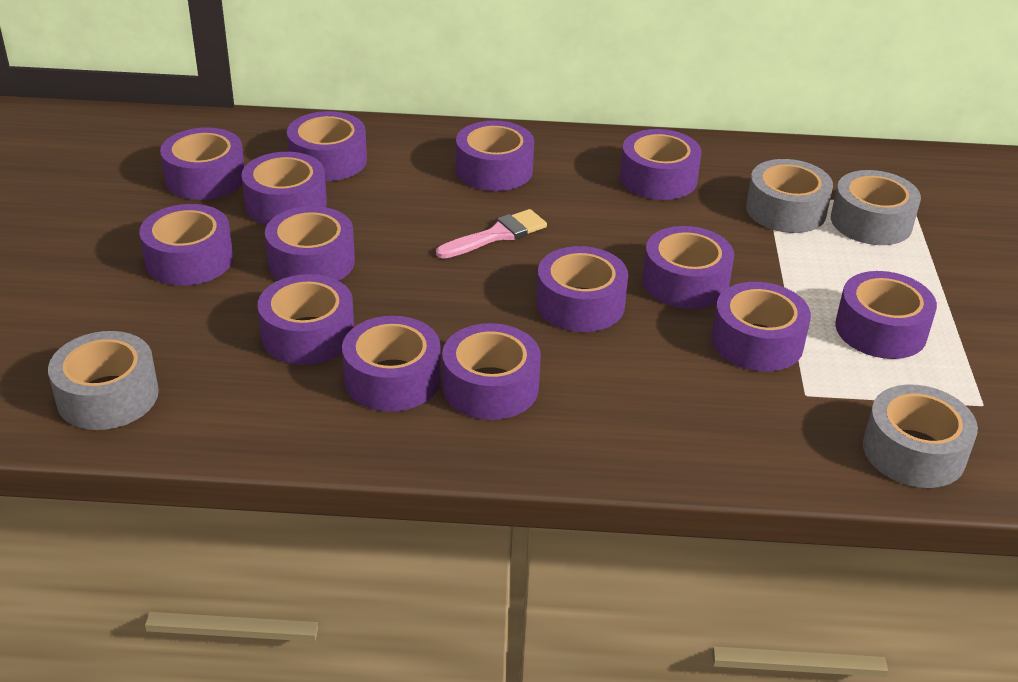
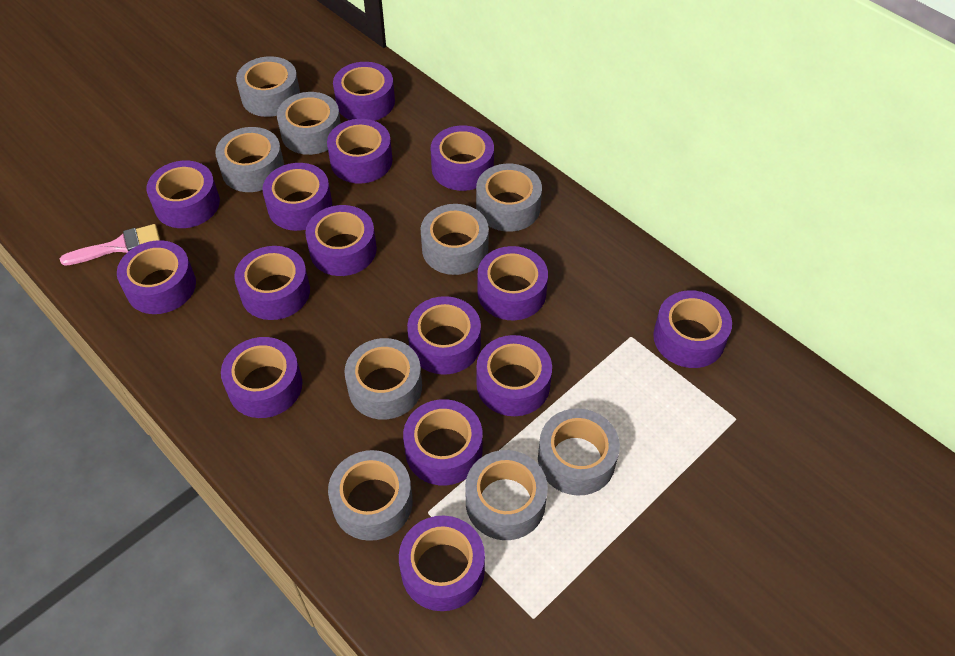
grey tape: [48,331,159,430] [746,159,833,233] [831,170,921,245] [863,385,978,488] = 4 -> [215,127,284,192] [236,56,300,117] [277,92,341,155] [328,450,413,541] [344,338,422,420] [421,204,489,275] [465,450,548,540] [476,164,542,232] [538,408,620,496] = 9
purple tape: [139,204,233,286] [160,128,245,200] [241,152,327,225] [258,274,354,365] [265,206,355,281] [287,111,367,181] [342,316,441,412] [442,323,541,420] [456,121,534,191] [536,246,628,332] [620,129,702,200] [642,226,734,309] [711,282,811,371] [835,271,937,359] = 14 -> [117,240,196,314] [147,161,220,228] [221,337,303,418] [234,246,310,320] [262,163,332,231] [305,205,377,276] [327,119,393,184] [333,62,395,121] [399,515,485,611] [403,399,483,486] [407,296,481,375] [431,125,494,191] [476,335,552,416] [478,246,548,320] [653,290,732,368] = 15

